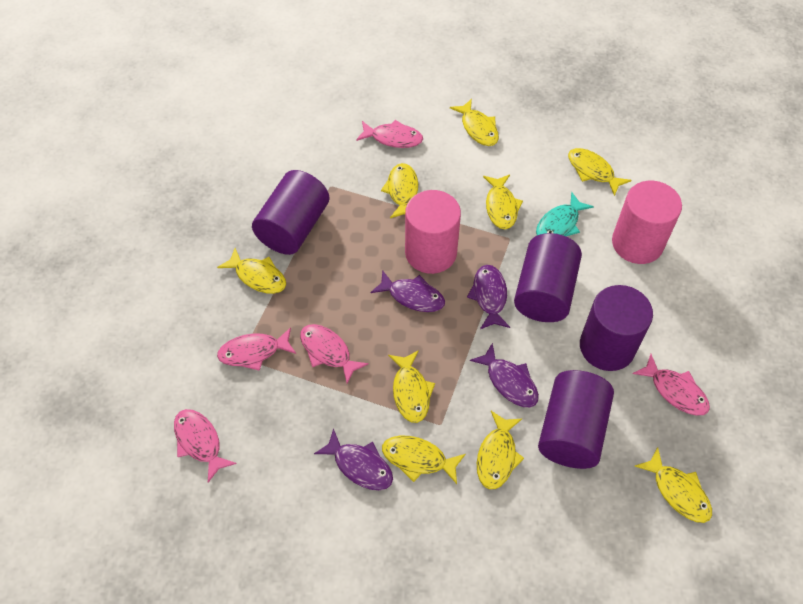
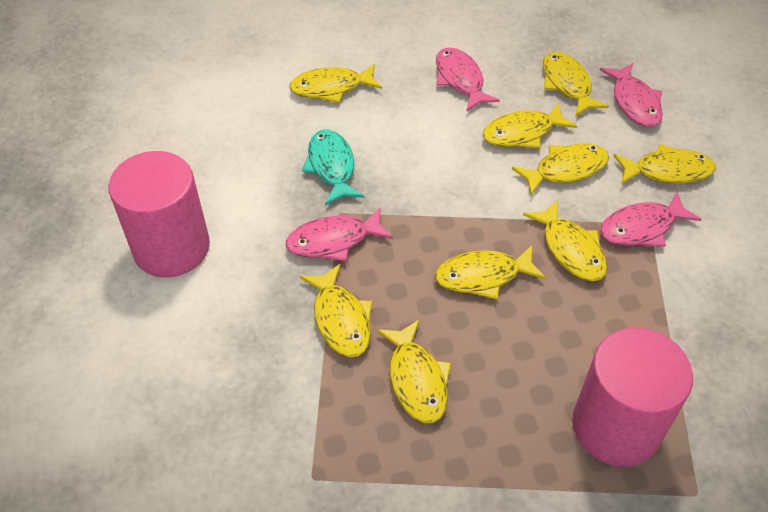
pink fish: [174,409,237,482] [217,327,296,371] [300,324,369,384] [356,120,423,148] [632,354,710,416] = 5 -> [286,207,393,261] [436,47,500,111] [600,63,663,127] [600,191,702,246] = 4
purple cylinder: [252,170,329,255] [514,233,582,322] [538,370,614,469] [580,285,653,371] = 4 -> none = 0
purple fish: [314,428,393,490] [370,270,445,312] [467,265,510,329] [470,343,539,407] = 4 -> none = 0

